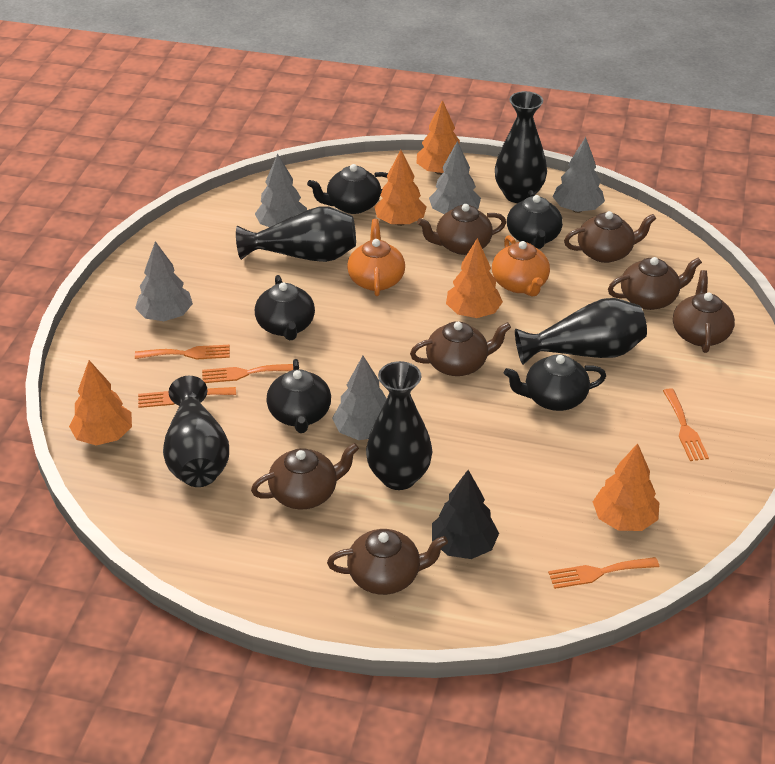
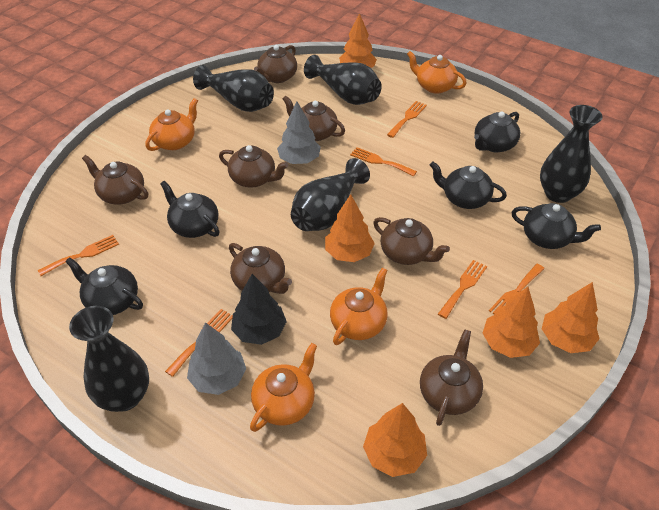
grey tree: [135,241,193,321] [255,154,307,227] [332,356,387,440] [429,141,481,214] [553,137,605,213] = 5 -> [187,322,246,395] [277,102,321,164] = 2
orange fork: [135,345,230,360] [138,387,236,408] [202,364,293,383] [548,557,659,589] [663,388,709,461] = 5 -> [38,235,119,276] [165,309,233,377] [350,147,417,176] [387,101,427,138] [438,260,487,319] [489,264,545,314] = 6
orange teapot: [347,219,405,296] [492,235,550,296] = 2 -> [145,98,198,151] [250,343,317,432] [330,268,388,345] [407,51,467,94] = 4

